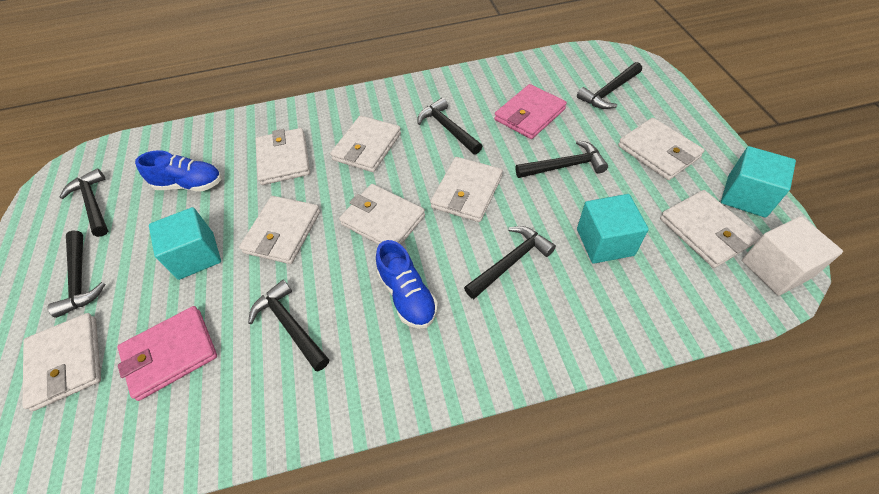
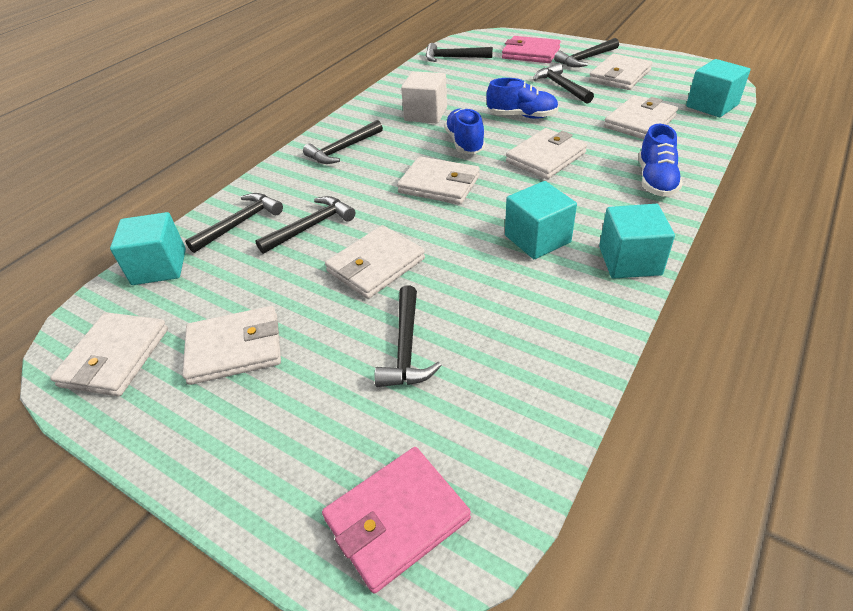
blue shoe: [135,150,221,191] [376,240,438,329] = 2 -> [444,108,485,154] [487,78,559,119] [638,124,683,197] = 3
turquoise cube: [149,207,221,280] [577,194,649,264] [721,146,796,218] = 3 -> [110,212,186,285] [505,181,577,259] [599,204,675,279] [686,59,751,117] = 4
white wallet: [22,313,101,411] [239,196,320,264] [256,128,310,185] [330,116,401,172] [339,184,425,245] [430,157,503,222] [618,118,705,180] [660,190,761,268] = 8 -> [50,312,168,396] [183,306,281,385] [325,225,425,299] [397,156,480,205] [506,128,587,180] [589,54,653,90] [604,95,678,139] = 7

